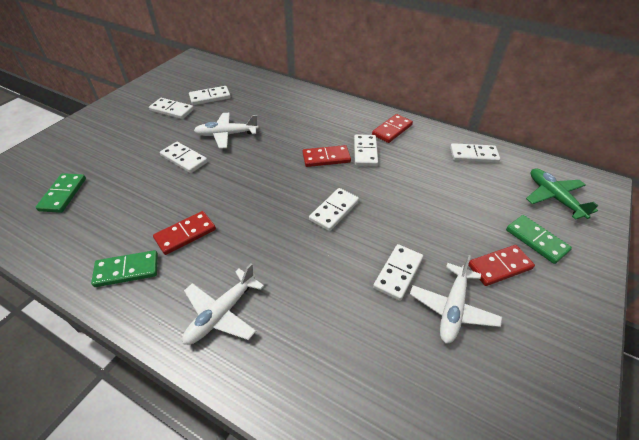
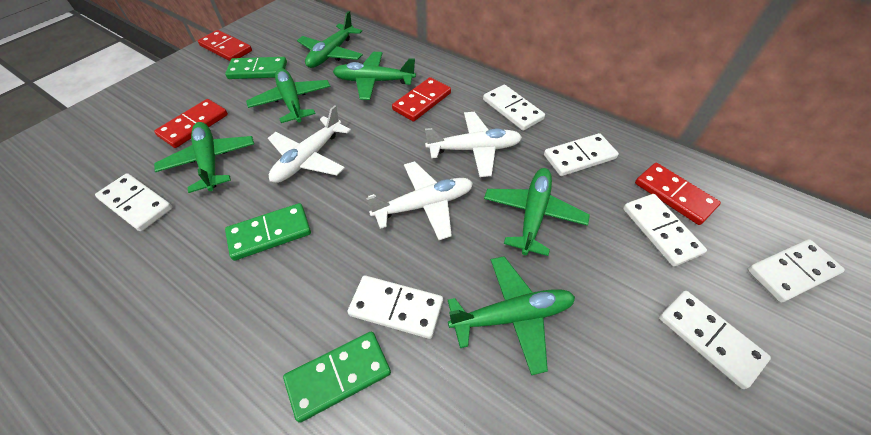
green plane: [526,168,598,220] = 1 -> [154,122,254,193] [246,68,331,123] [297,11,363,68] [333,52,416,100] [448,256,575,375] [484,168,590,256] = 6

